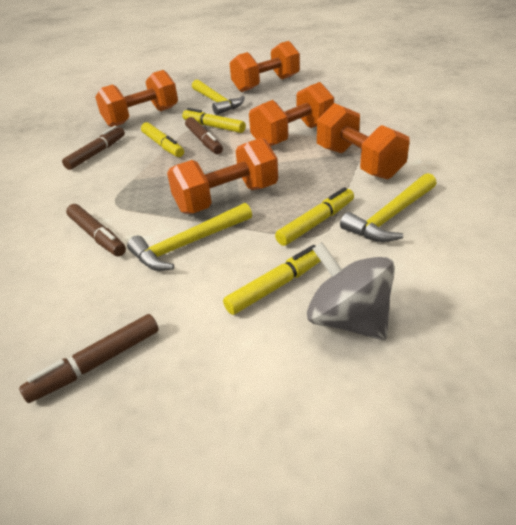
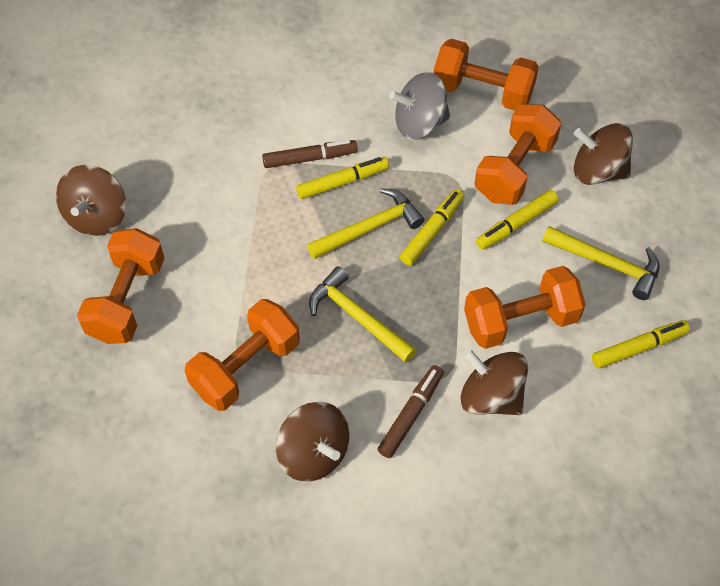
brown marker: [19,314,159,403] [62,126,125,170] [66,204,126,256] [185,117,223,154] = 4 -> [262,140,358,168] [377,365,444,458] = 2
brown spinning top: none = 0 -> [56,165,126,236] [276,402,349,482] [460,349,528,415] [574,123,633,185] = 4

